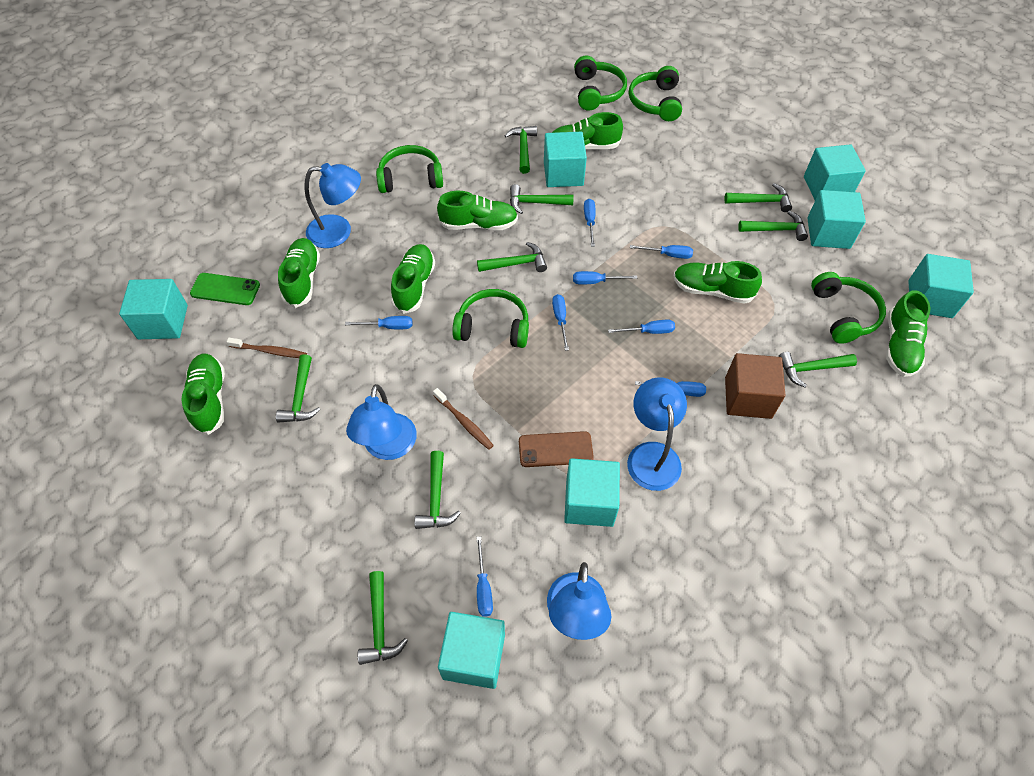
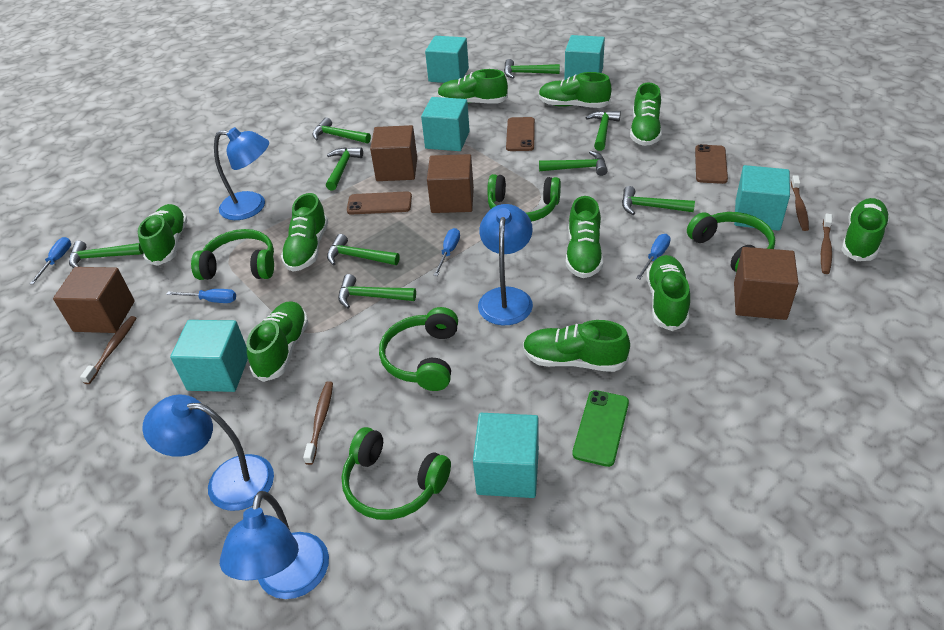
blue screwdriver: [345,316,412,329] [476,536,493,617] [552,294,569,351] [573,271,637,285] [584,199,596,247] [608,320,675,334] [630,245,693,259] [635,381,706,397] = 8 -> [30,237,71,284] [166,289,236,303] [433,228,460,276] [636,234,671,279] = 4
brown cube: [725,353,785,419] = 1 -> [53,267,135,333] [370,125,417,181] [427,154,474,213] [734,247,799,320] = 4
brown phone: [519,431,594,467] = 1 -> [347,191,412,215] [506,117,535,151] [695,144,728,184] = 3
brown toothbrush: [227,338,307,358] [433,388,494,450] = 2 -> [80,316,136,384] [303,381,333,465] [791,175,809,231] [821,214,832,274] = 4
green shoe: [182,354,225,435] [278,238,320,308] [391,244,435,314] [437,191,518,230] [552,112,623,149] [673,261,762,304] [886,290,930,377] = 7 -> [138,204,188,266] [247,301,308,382] [281,193,328,272] [438,69,508,104] [523,320,630,372] [539,72,611,108] [566,196,603,278] [630,82,662,146] [646,255,690,331] [842,198,890,261] = 10
turquoise cube: [119,279,188,339] [438,612,505,689] [544,132,587,187] [564,458,620,527] [804,144,866,200] [807,190,866,249] [908,254,974,318] = 7 -> [170,320,248,392] [421,97,470,151] [425,36,469,83] [473,413,539,498] [564,35,605,80] [734,165,790,231] = 6

